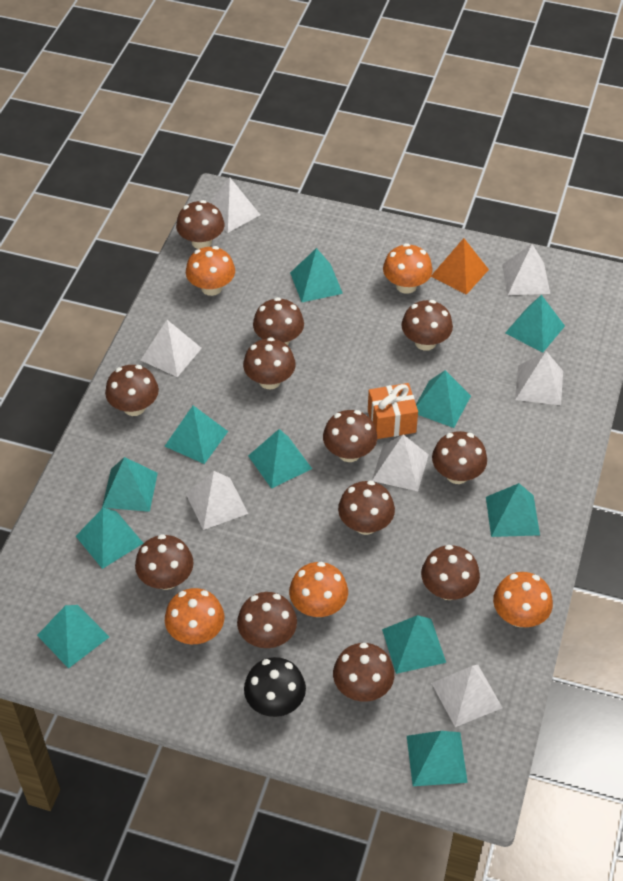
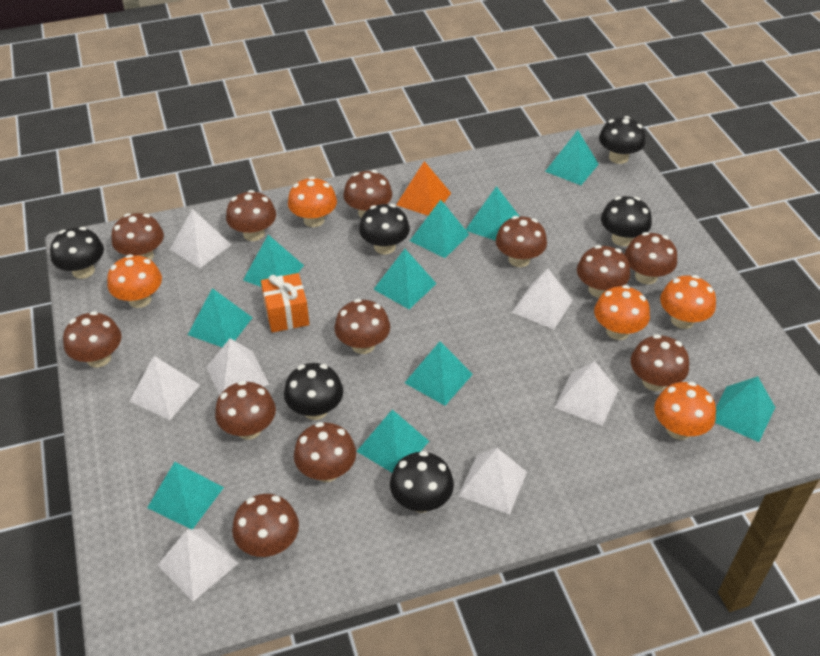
black mushroom: [244,657,306,717] = 1 -> [50,227,104,279] [284,363,343,420] [359,204,410,255] [390,451,454,513] [599,116,646,164] [601,196,652,246] = 6
turquoise pyramid: [37,605,109,669] [76,507,143,569] [102,457,158,512] [165,405,228,464] [248,429,312,489] [290,248,343,302] [382,615,446,674] [407,731,468,786] [416,370,471,428] [486,483,540,537] [505,295,565,353] = 11 -> [147,462,224,529] [188,288,253,347] [243,235,304,287] [356,410,429,472] [373,249,437,309] [405,341,473,406] [410,200,469,258] [466,186,520,241] [545,130,599,185] [715,376,775,442] = 10

